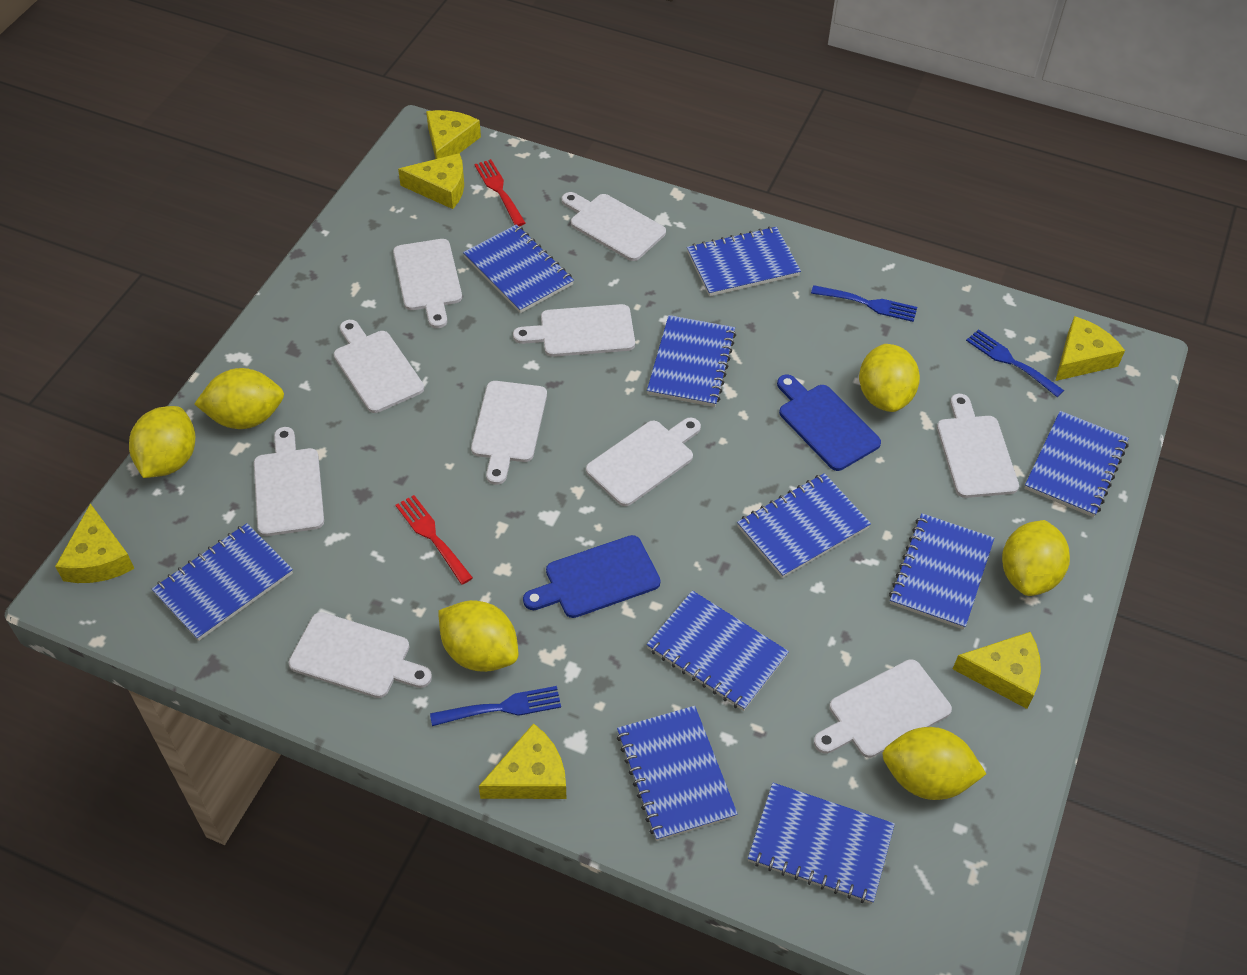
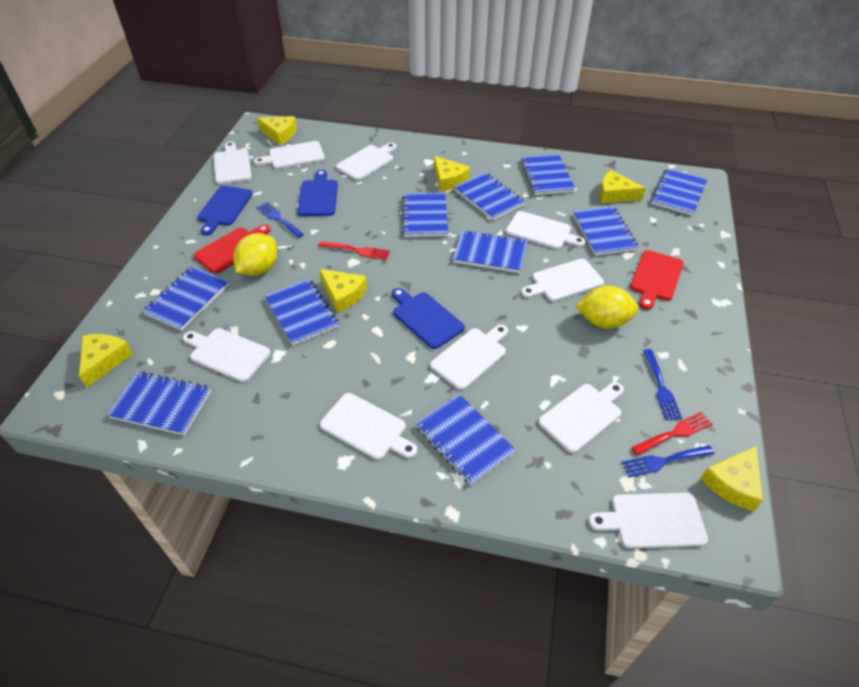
blue cutting board: [523,535,661,618] [777,375,881,471] = 2 -> [197,186,253,235] [298,170,338,216] [392,288,465,349] = 3
red cutting board: none = 0 -> [194,224,271,274] [630,250,684,310] = 2
yellow lemon: [129,406,195,478] [195,368,284,429] [438,600,518,672] [859,344,920,412] [882,727,986,800] [1002,520,1070,596] = 6 -> [233,233,277,276] [575,286,639,329] = 2

